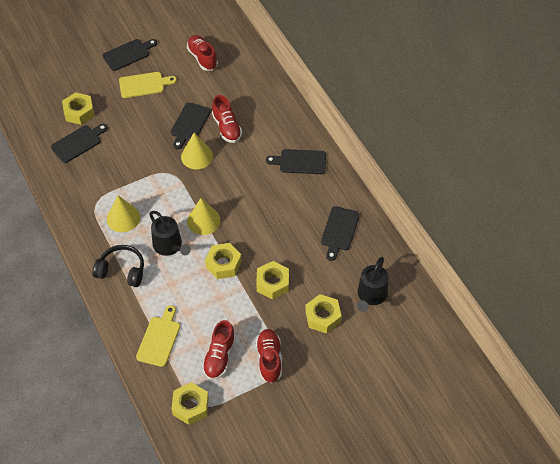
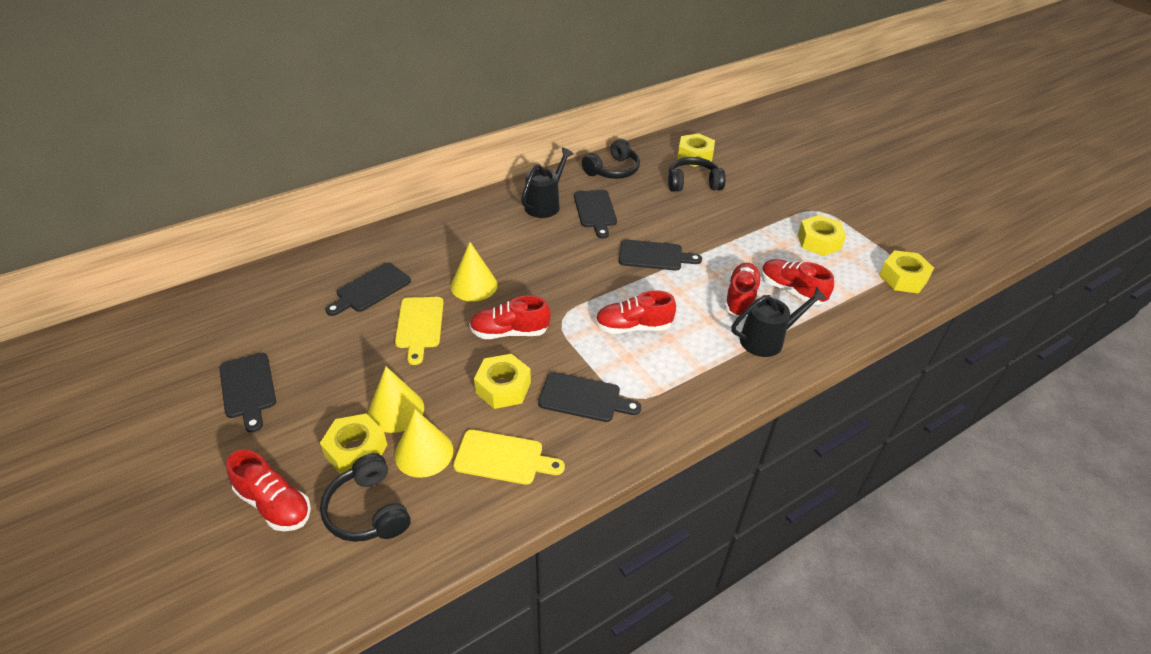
black headphones: [92,245,144,287] = 1 -> [320,453,411,542] [582,139,640,179] [668,157,726,192] = 3
red shoe: [187,35,218,71] [202,320,236,380] [212,95,242,143] [256,329,282,383] = 4 -> [226,450,311,531] [469,295,551,339] [595,290,676,334] [724,263,762,317] [761,259,834,305] = 5

